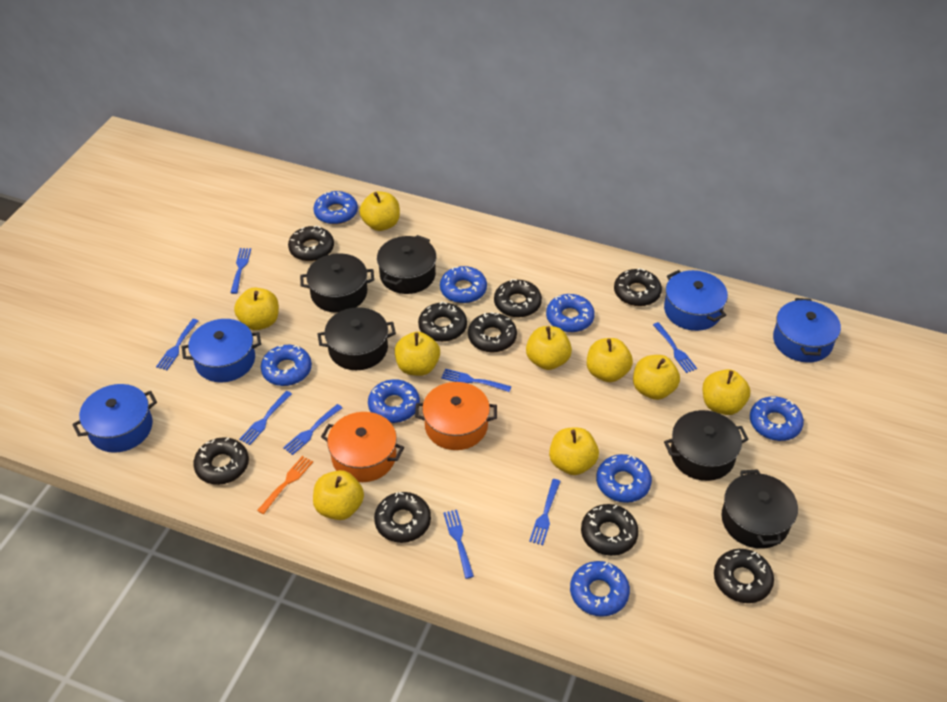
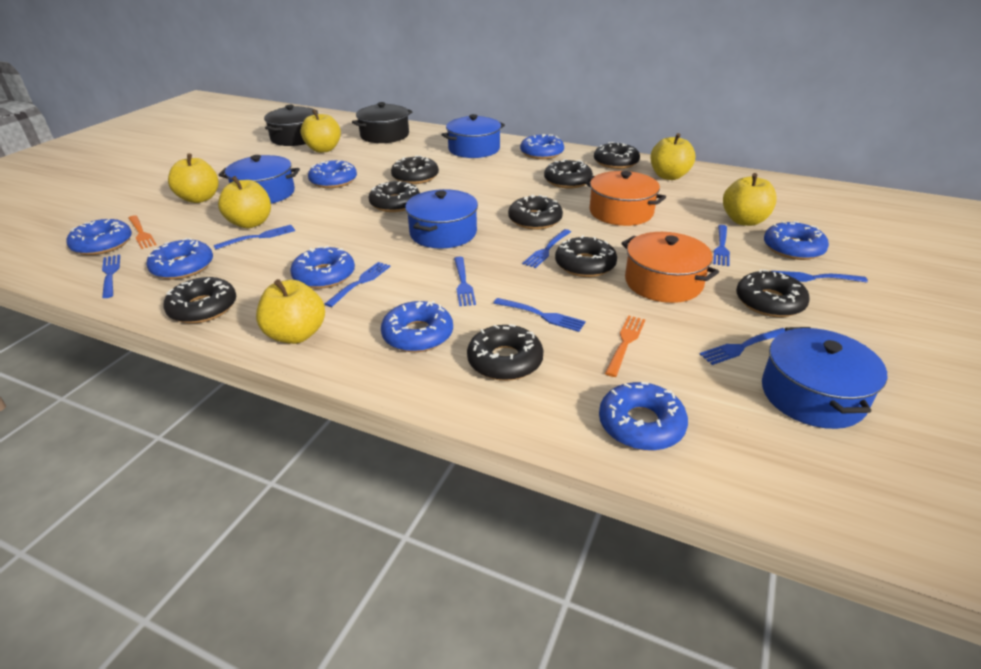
black pot: [300,253,374,313] [318,307,396,370] [377,235,437,294] [664,410,749,481] [721,469,798,549] = 5 -> [264,105,318,146] [352,102,413,143] = 2
blue fork: [156,319,199,370] [230,248,251,294] [239,391,292,445] [283,404,342,455] [441,369,511,392] [443,510,474,579] [529,479,561,545] [653,322,697,373] = 8 -> [102,254,120,298] [214,225,295,249] [325,262,391,307] [454,257,476,306] [494,298,586,332] [522,229,571,268] [700,328,785,365] [713,225,730,266] [772,271,868,282] = 9
orange fork: [257,456,313,514] = 1 -> [128,215,156,249] [605,315,645,377] = 2
yellow apple: [234,288,279,330] [313,470,364,520] [359,191,400,231] [395,332,440,376] [526,326,572,370] [549,428,599,475] [587,338,633,382] [633,355,680,400] [702,369,750,415] = 9 -> [168,153,219,203] [218,176,271,228] [256,279,325,344] [301,109,341,153] [651,133,695,180] [723,173,777,226] = 6

